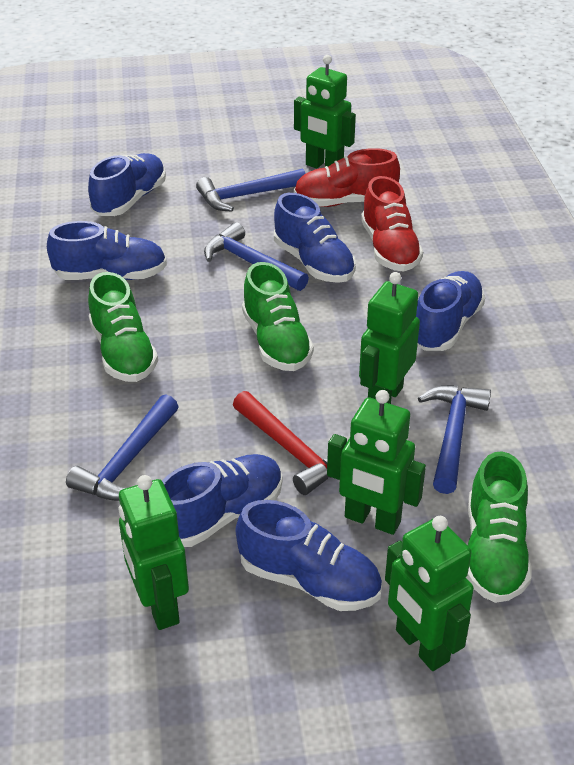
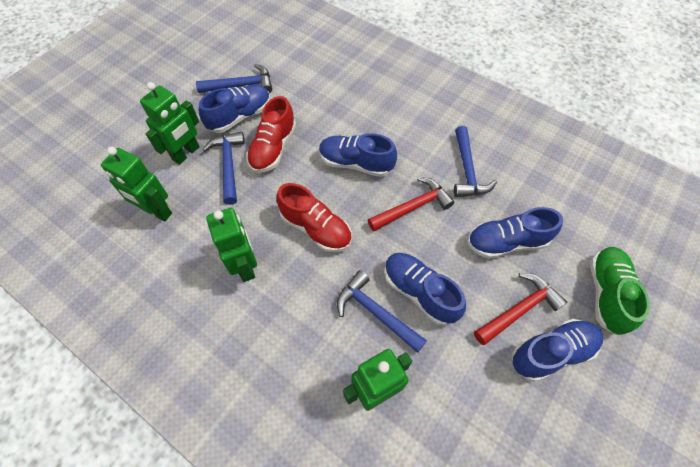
blue shoe: [47,221,167,280] [88,153,166,216] [162,454,282,547] [236,500,382,611] [274,193,356,283] [416,271,485,351] = 6 -> [199,85,271,133] [319,133,397,177] [384,253,466,326] [467,207,563,259] [512,319,603,382] = 5
green robot: [118,475,189,630] [294,55,356,168] [327,390,426,535] [359,272,420,404] [385,516,474,671] = 5 -> [101,147,172,221] [140,82,200,165] [206,208,257,282] [343,349,412,411] = 4
green shoe: [88,272,158,382] [242,262,314,371] [466,451,532,603] = 3 -> [590,247,650,335] = 1
red hammer: [233,391,331,495] = 1 -> [368,177,454,231] [474,273,567,345] = 2

